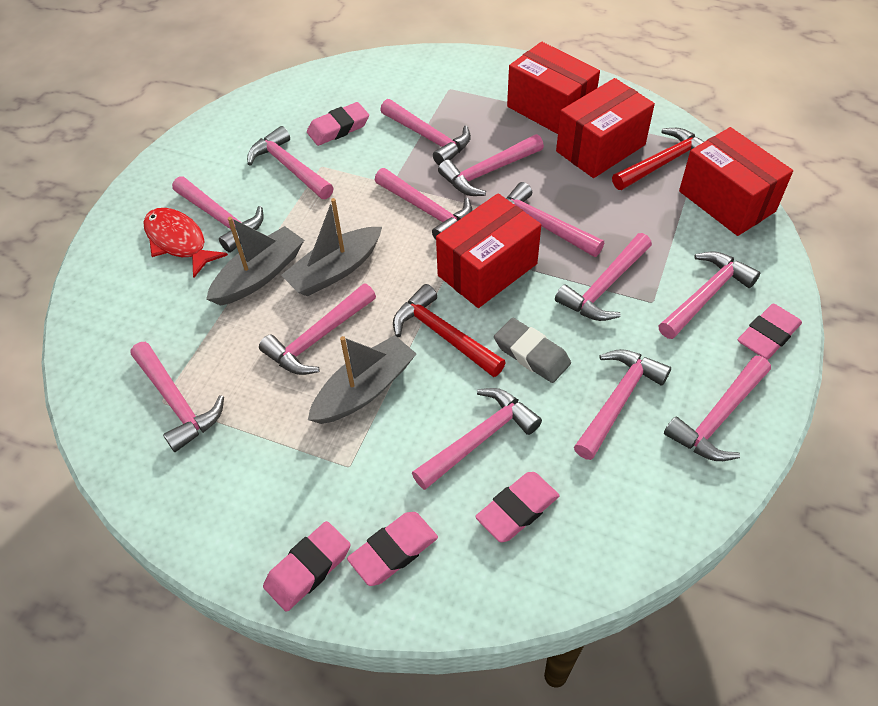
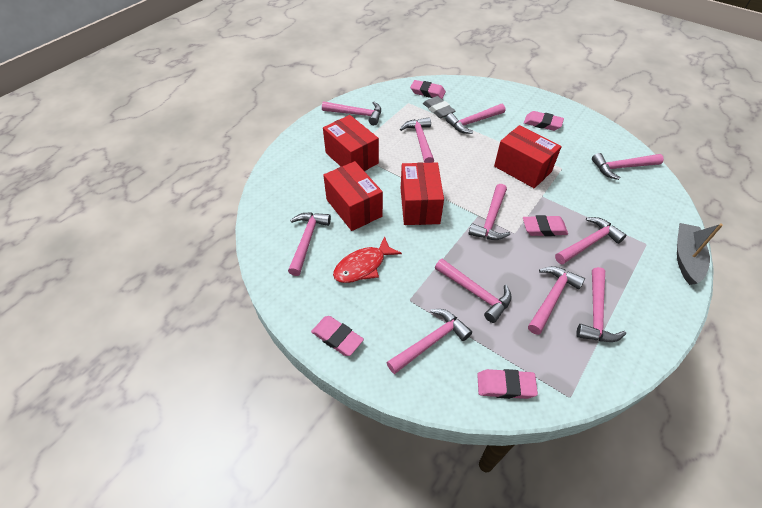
grey boat: [206,217,304,306] [281,198,382,296] [308,335,417,424] = 3 -> [677,223,723,285] = 1
pink hammer: [130,342,224,452] [172,176,264,253] [247,126,334,199] [259,283,376,375] [375,168,472,240] [380,99,471,165] [412,388,542,490] [438,134,544,196] [506,182,604,257] [555,233,652,321] [574,349,671,460] [658,252,760,339] [664,356,771,461] = 13 -> [288,212,331,276] [322,101,381,125] [386,309,472,374] [400,117,434,163] [435,259,512,323] [446,104,505,134] [468,184,510,240] [528,266,585,335] [555,217,626,265] [576,267,626,342] [592,153,664,180] = 11
red hammer: [393,284,506,377] [612,128,704,190] = 2 -> none = 0

